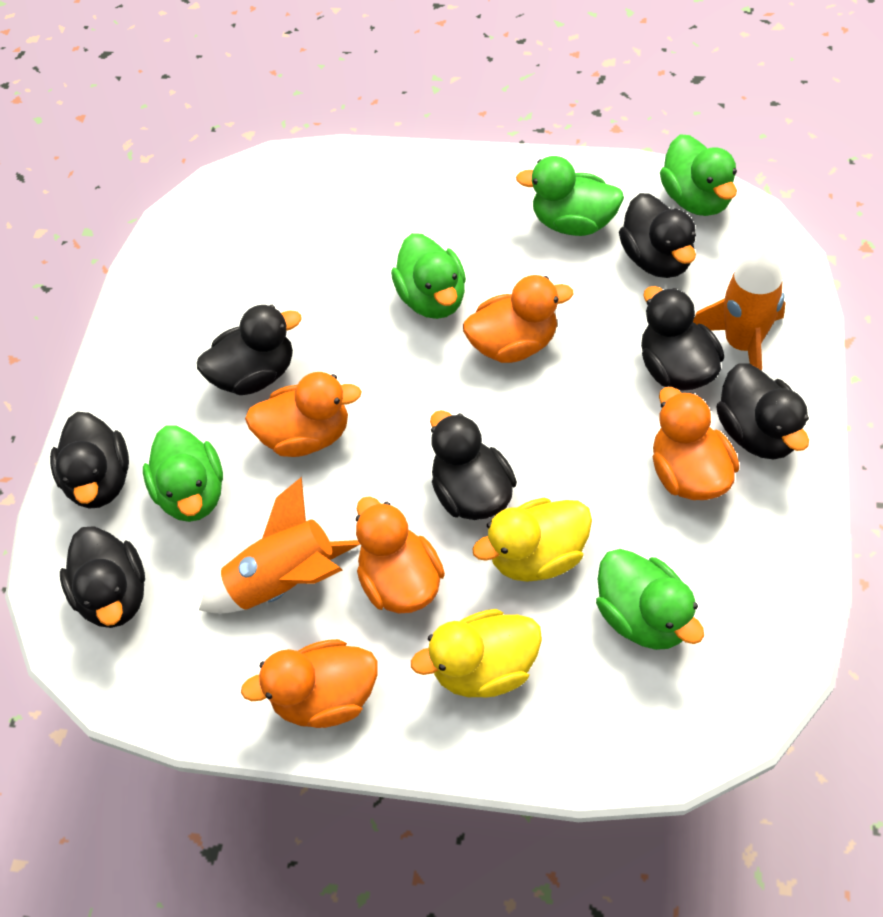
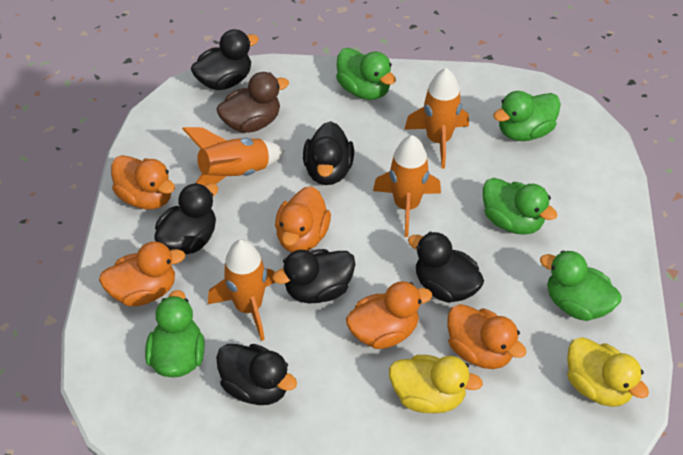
black duck: [50,412,129,509] [60,526,145,628] [197,305,302,395] [430,410,517,520] [619,193,696,278] [641,286,724,391] [716,364,809,460] = 7 -> [154,183,218,254] [191,29,259,90] [216,344,297,405] [272,249,355,303] [303,121,354,185] [408,232,484,303] = 6
brown duck: none = 0 -> [216,72,289,133] = 1
orange rocket: [199,477,360,614] [693,246,786,371] = 2 -> [182,127,285,186] [208,239,275,341] [373,135,441,237] [404,68,469,169] = 4

